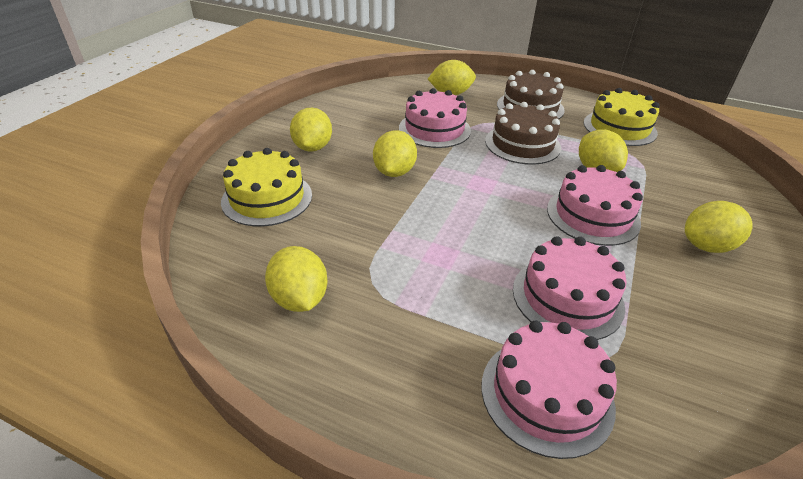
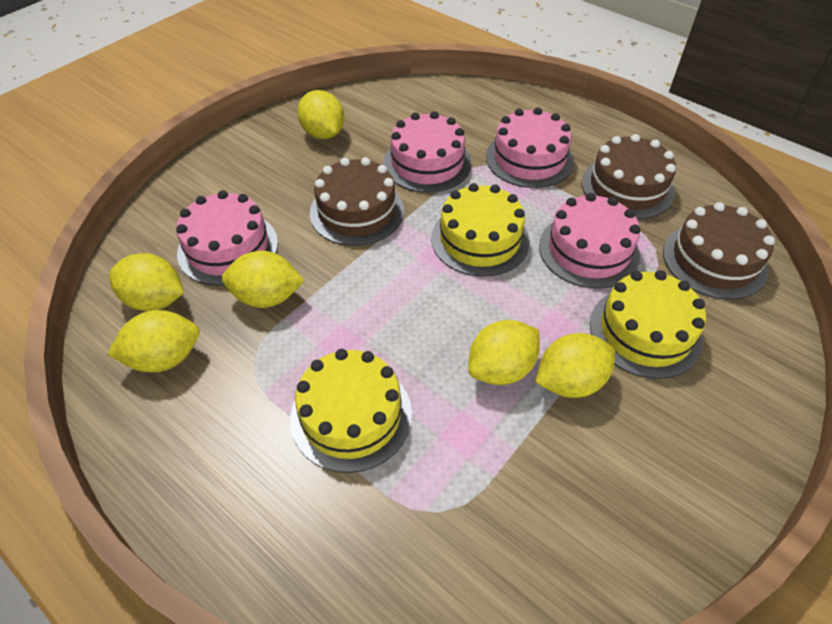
brown cake: [485,102,561,165] [497,70,565,119] = 2 -> [310,157,404,246] [582,134,676,219] [663,202,775,300] = 3
yellow cake: [221,148,312,227] [584,88,660,146] = 2 -> [290,349,412,473] [431,183,529,277] [590,270,706,379] = 3

